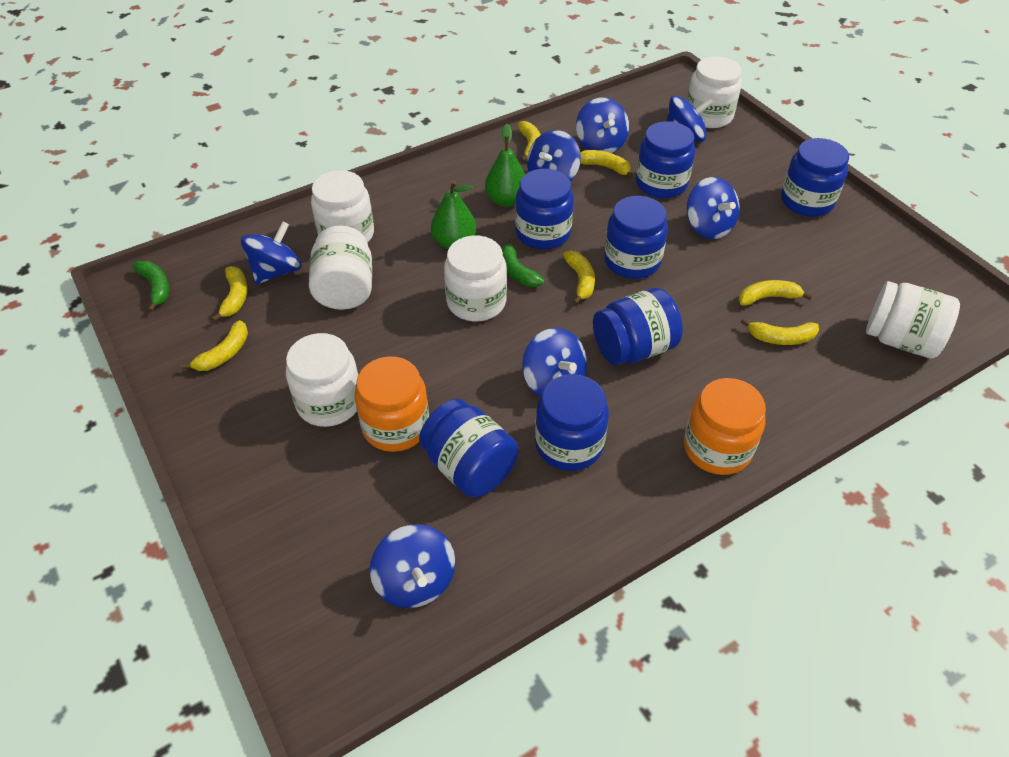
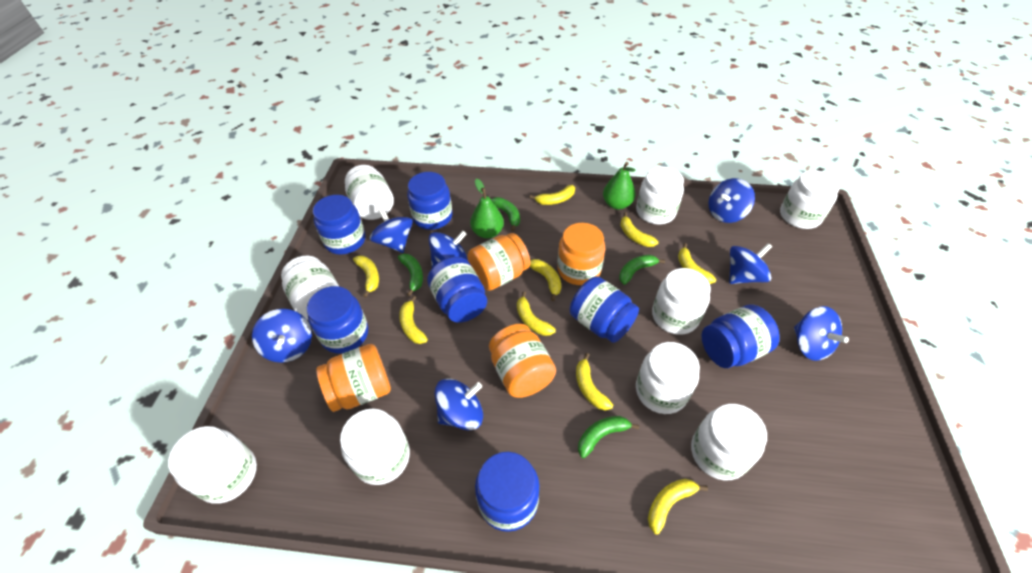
green banana: [132,261,169,312] [502,238,544,287] = 2 -> [398,254,423,296] [491,197,520,231] [578,416,639,458] [619,255,665,285] = 4
orange jar: [355,357,429,452] [684,378,766,475] = 2 -> [316,344,391,412] [468,233,530,291] [489,324,556,398] [557,223,605,285] = 4
white jar: [286,333,358,427] [309,225,372,310] [311,170,374,242] [444,236,507,321] [687,56,742,128] [866,281,960,359] = 6 -> [168,426,257,504] [281,256,339,320] [340,408,410,485] [345,165,394,220] [636,166,684,224] [636,342,700,414] [652,268,711,335] [691,404,767,480] [780,170,840,229] = 9
yellow banana: [181,320,248,371] [212,266,248,322] [517,121,541,162] [563,251,595,304] [580,150,633,179] [739,280,813,306] [741,318,819,345] = 7 -> [353,255,379,298] [399,296,428,344] [517,291,556,336] [530,185,575,205] [530,259,561,301] [576,353,613,411] [620,212,659,247] [648,479,708,534] [678,243,716,284] = 9

